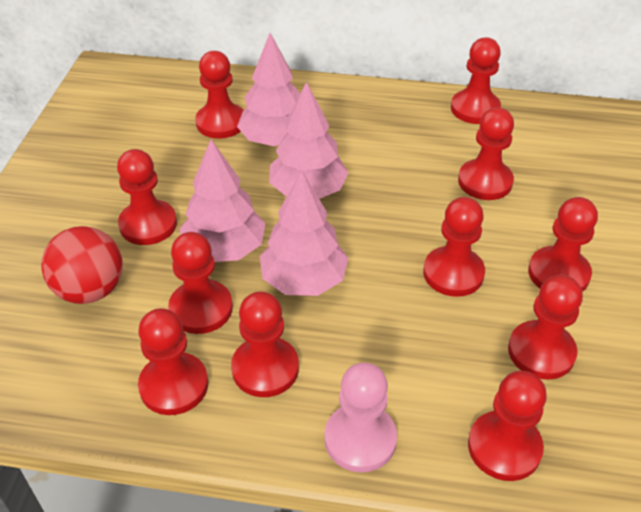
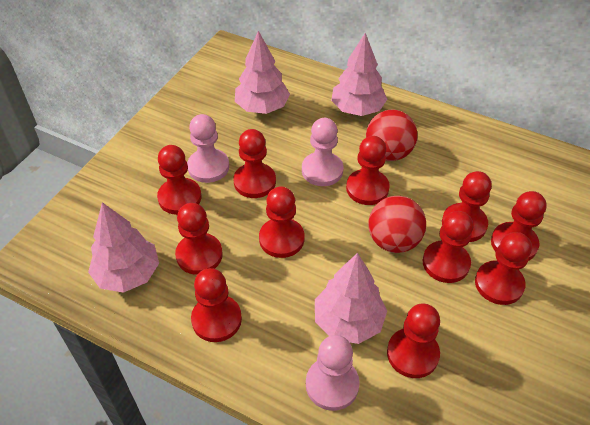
pink pawn: [325,363,397,473] = 1 -> [187,114,229,183] [302,118,344,186] [306,335,360,411] = 3
red ball: [41,226,123,304] = 1 -> [366,110,418,161] [368,196,426,253] = 2

